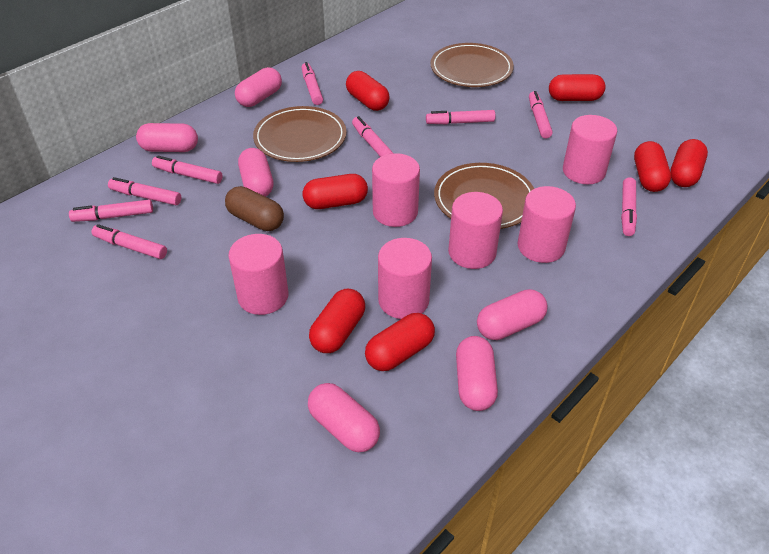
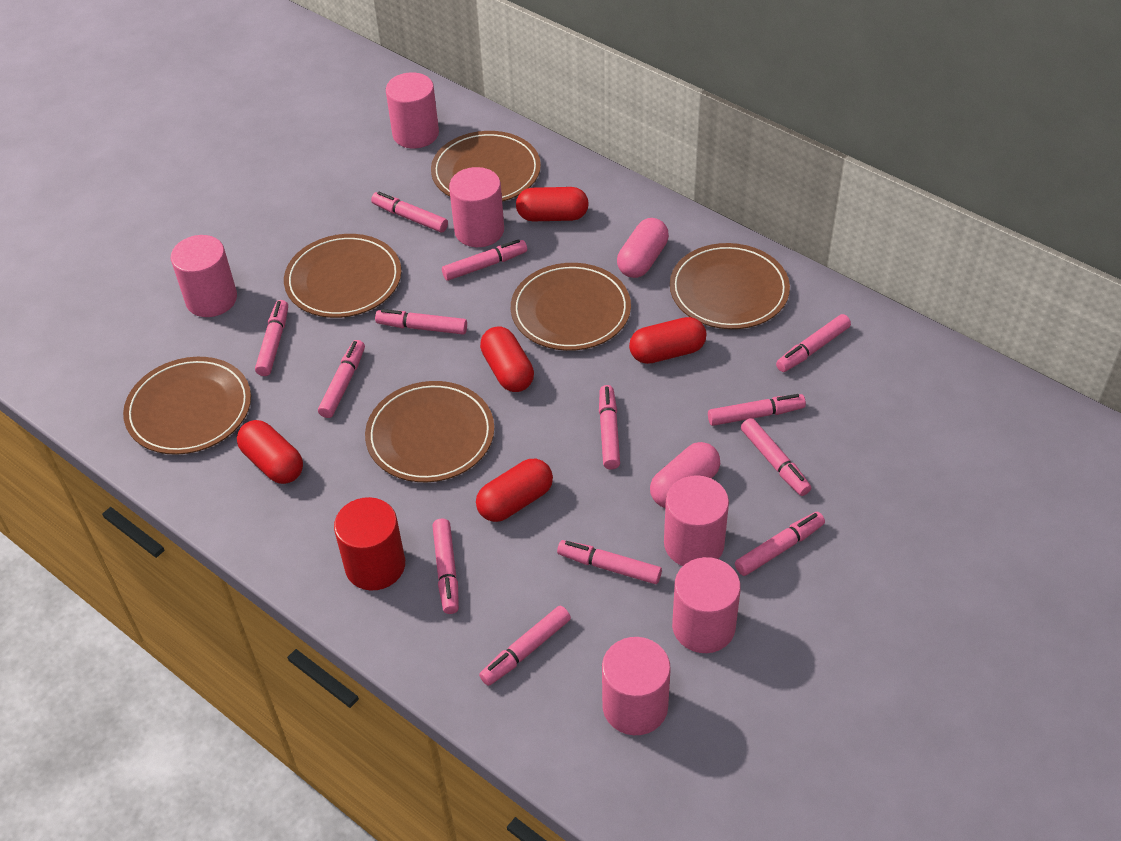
brown capsule: [225,186,284,231] = 1 -> none = 0
brown plate: [253,106,347,162] [431,43,514,87] [434,163,534,229] = 3 -> [123,357,251,455] [284,234,401,318] [365,381,494,482] [431,131,541,202] [511,263,631,351] [670,243,790,329] = 6
pink capsule: [136,123,198,152] [235,67,282,107] [238,148,274,197] [308,383,380,452] [456,336,498,411] [477,289,548,340] = 6 -> [617,218,669,278] [650,442,720,508] = 2
pink marker: [69,199,153,222] [92,224,167,259] [108,177,181,205] [152,155,222,184] [302,62,323,105] [352,116,394,157] [426,110,496,124] [529,91,553,139] [621,177,637,236] = 9 -> [255,300,288,376] [318,340,365,418] [371,191,448,232] [375,309,467,335] [433,519,459,614] [442,239,527,281] [479,606,571,686] [557,540,662,584] [599,385,620,470] [708,394,806,426] [735,512,825,576] [741,418,811,496] [776,314,851,372] = 13
red capsule: [303,174,368,209] [309,289,365,353] [346,71,390,111] [365,313,435,371] [549,74,606,101] [634,141,671,192] [670,139,708,187] = 7 -> [237,420,303,484] [476,459,553,522] [480,327,534,392] [516,187,589,221] [629,317,706,364] = 5
red cylinder: none = 0 -> [334,497,405,590] = 1

